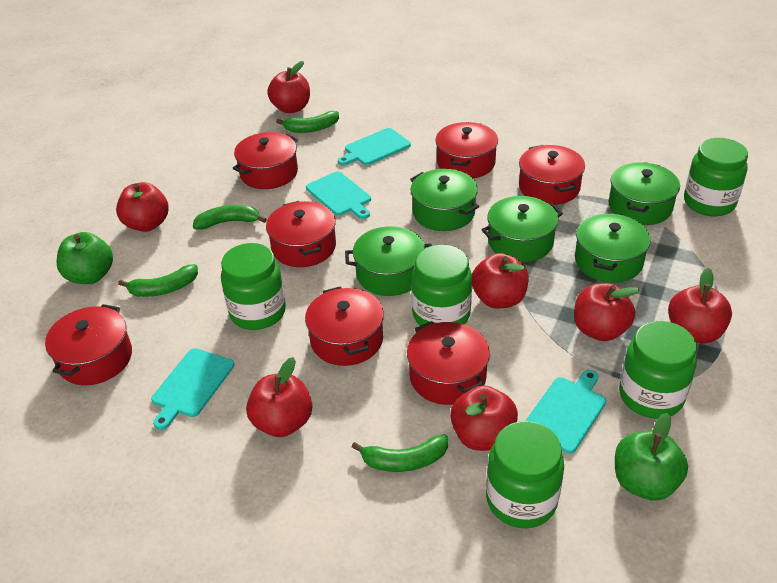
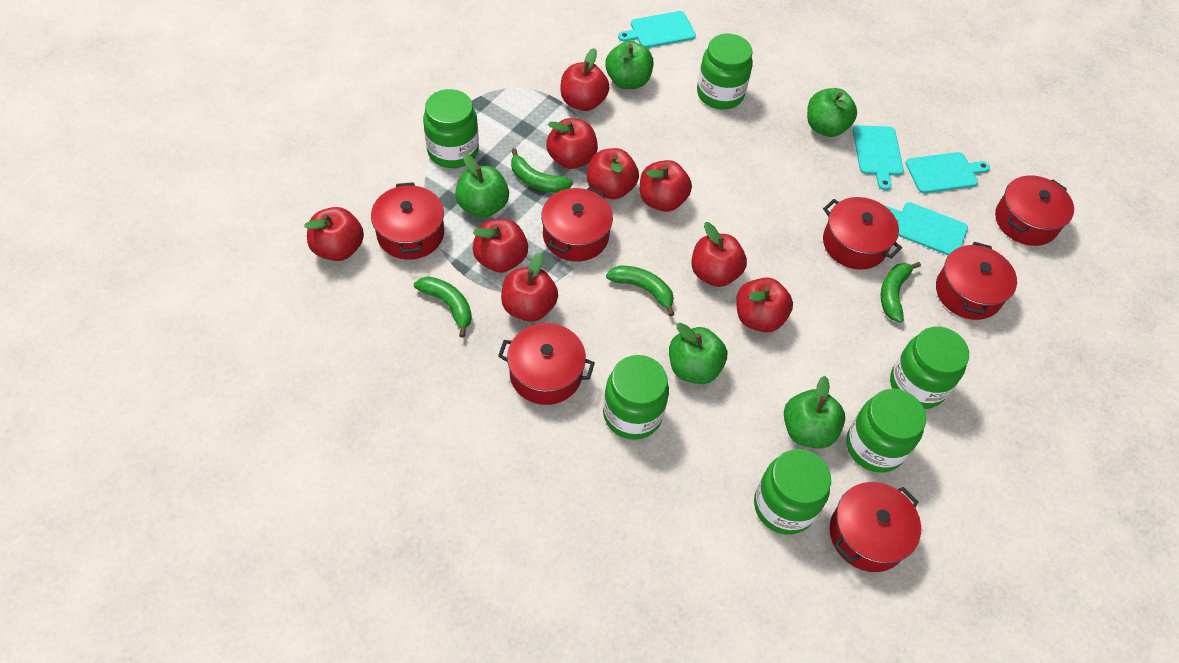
green apple: [56,232,113,284] [615,413,688,501] = 2 -> [455,154,509,218] [605,41,653,89] [669,323,727,384] [784,376,845,449] [807,88,857,137] = 5
green jar: [221,243,286,330] [411,244,472,326] [486,421,564,528] [619,321,697,419] [684,138,748,216] = 5 -> [423,89,479,168] [603,355,669,440] [697,34,753,109] [754,449,831,535] [846,389,926,473] [890,326,969,409] = 6
green pot: [345,226,432,296] [410,169,479,231] [481,196,563,262] [575,213,651,283] [609,162,680,225] = 5 -> none = 0
red apple: [116,182,169,232] [246,357,312,437] [267,61,310,113] [450,385,518,451] [472,253,529,309] [574,283,640,341] [668,268,732,344] = 7 -> [304,207,364,261] [472,219,528,273] [501,253,558,322] [546,118,598,169] [560,48,609,111] [587,148,639,199] [640,160,692,212] [691,222,747,287] [736,277,793,332] = 9

